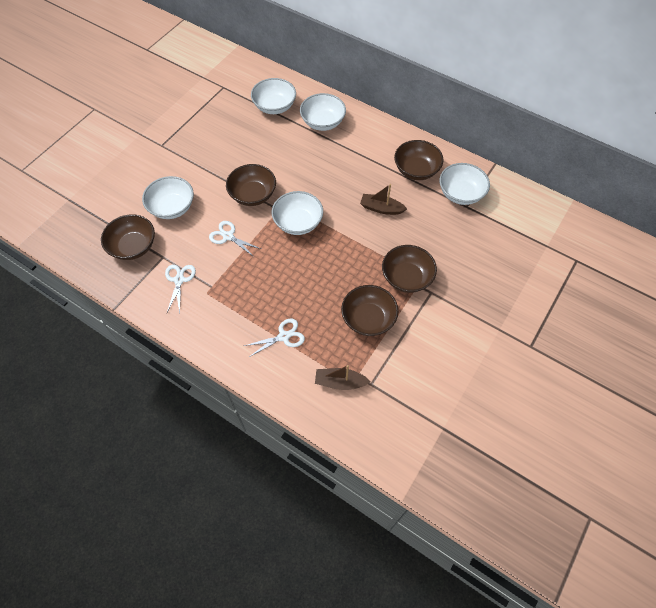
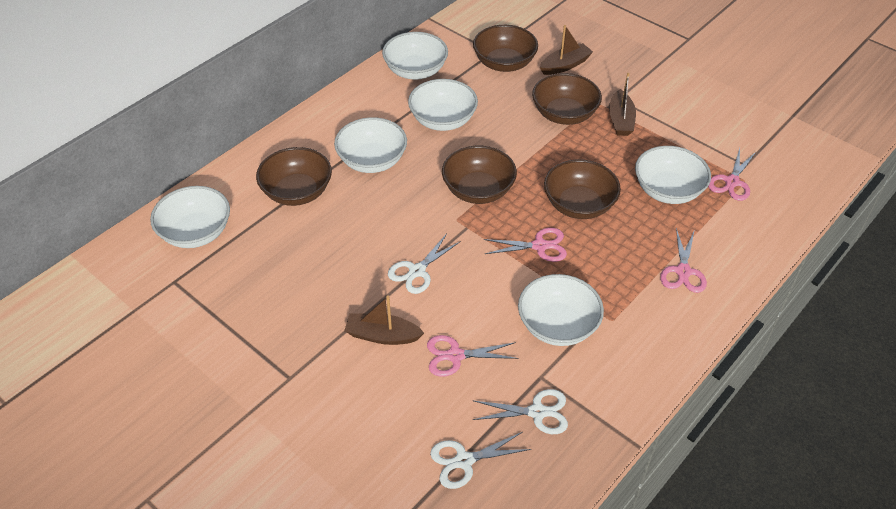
brown boat: [315,365,371,390] [360,184,407,215] = 2 -> [344,296,424,345] [540,25,593,75] [609,73,636,136] = 3
pink scissors: none = 0 -> [427,335,519,377] [483,228,567,262] [660,228,707,293] [708,148,756,201] = 4
white bowl: [142,176,194,219] [251,78,296,114] [272,191,323,235] [300,93,346,131] [440,163,490,205] = 5 -> [150,186,230,248] [334,117,407,173] [382,32,448,80] [408,79,478,131] [518,274,604,346] [635,146,711,204] = 6

